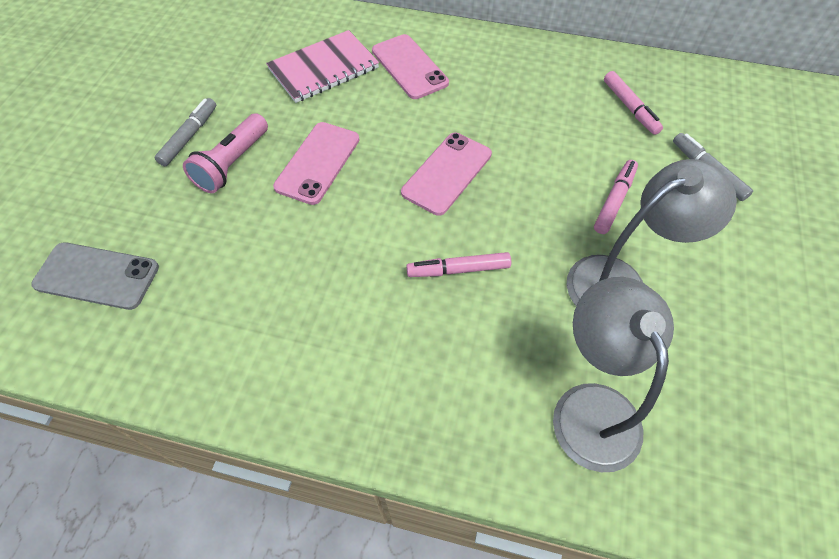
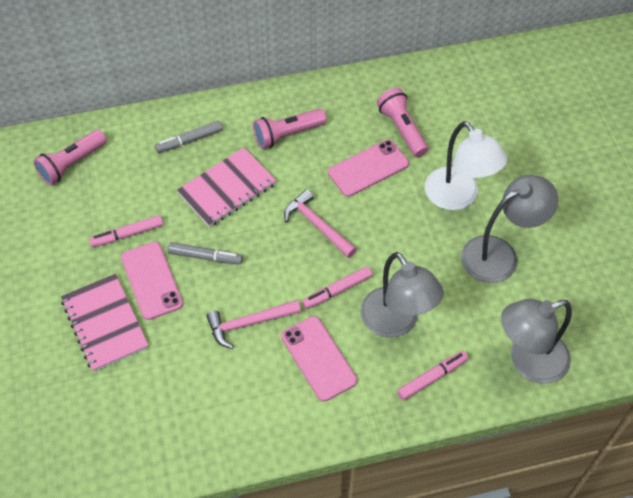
grey lamp: [553,277,674,472] [567,159,737,306] = 2 -> [361,252,444,338] [461,175,558,283] [501,299,572,384] = 3
grey phone: [31,242,159,310] = 1 -> none = 0
pink flashlight: [183,113,268,193] = 1 -> [33,129,107,185] [253,108,327,149] [377,88,428,157] = 3
pink hammer: none = 0 -> [206,300,301,349] [284,189,357,258] = 2
pink notebook: [266,30,379,103] = 1 -> [61,274,149,372] [177,147,277,227] = 2
white lamp: none = 0 -> [425,121,507,210] = 1

